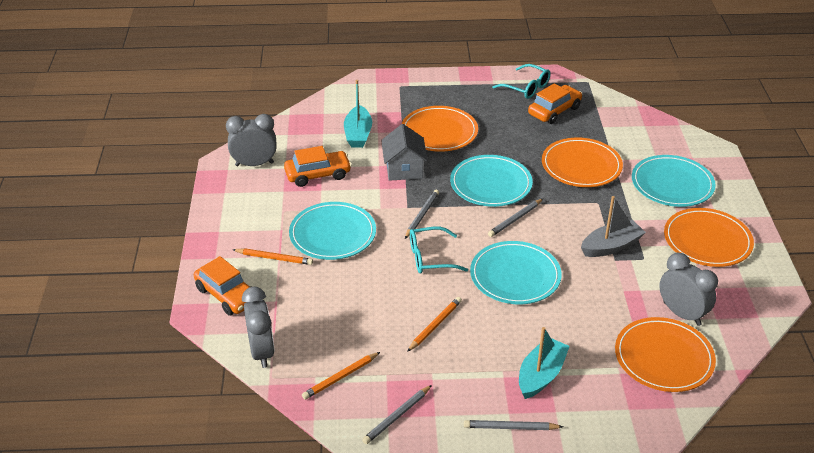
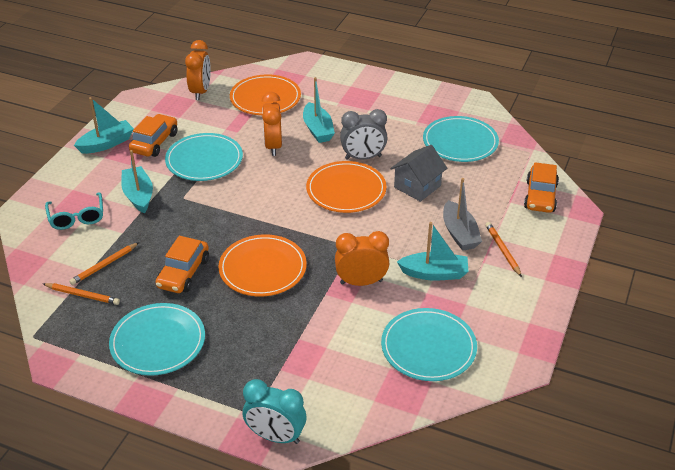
grey clock: [226,114,277,166] [242,287,275,368] [659,253,718,326] = 3 -> [340,109,387,160] = 1
grey pencil: [362,385,432,444] [405,190,439,239] [464,420,563,430] [488,199,543,237] = 4 -> none = 0
orange clock: none = 0 -> [185,40,211,100] [261,92,282,156] [335,231,389,286] = 3
orange plate: [402,106,478,152] [542,138,623,187] [615,317,716,392] [664,208,754,267] = 4 -> [218,235,307,296] [230,75,301,115] [306,161,387,213] = 3
turquoise boat: [344,80,372,148] [519,327,570,399] = 2 -> [74,97,134,154] [121,150,153,214] [303,77,335,143] [397,222,469,280] = 4
turquoise clock: none = 0 -> [243,379,306,444] = 1
turquoise glasses: [410,227,468,273] [493,64,551,99] = 2 -> [45,192,103,230] = 1

